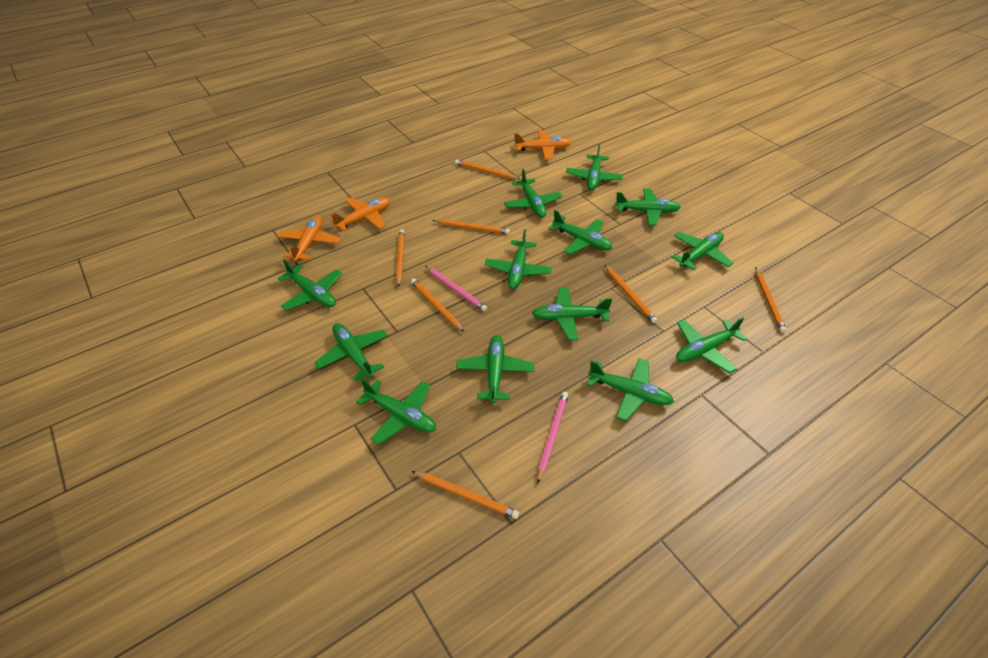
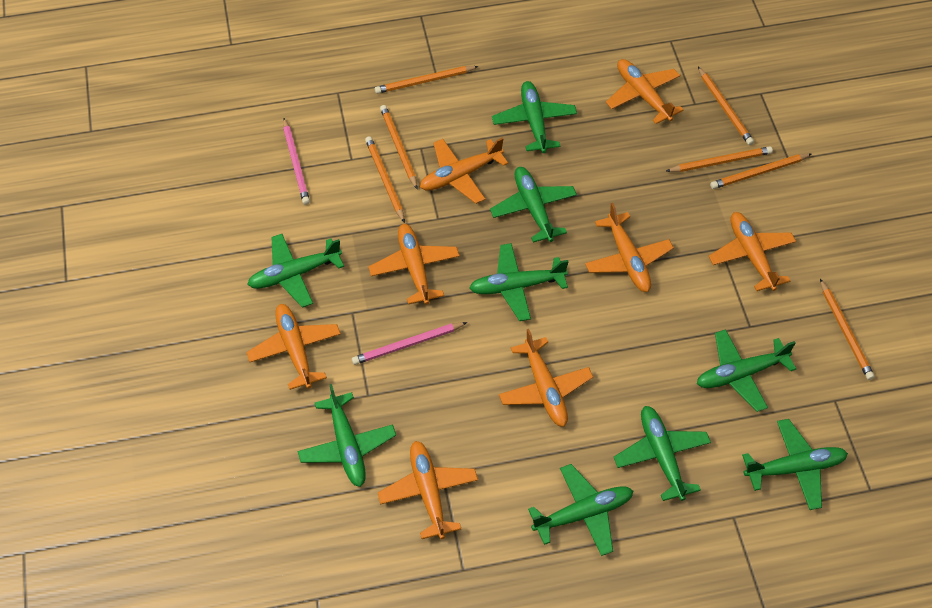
green plane: [278,259,342,311] [314,323,388,381] [356,378,436,444] [456,335,534,403] [485,229,552,289] [504,169,562,218] [532,287,612,340] [549,210,612,255] [566,144,623,190] [587,358,674,421] [615,188,681,226] [672,232,733,271] [676,317,748,373] = 13 -> [247,234,344,308] [297,384,396,487] [469,243,569,321] [490,167,577,242] [492,81,577,153] [528,464,633,556] [614,406,711,501] [697,329,796,412] [742,419,848,510] = 9
orange plane: [277,216,341,262] [330,197,390,231] [514,130,571,160] = 3 -> [246,304,341,390] [368,224,460,305] [378,441,478,539] [420,137,508,204] [499,329,593,427] [585,203,674,292] [606,59,683,124] [708,212,796,291] = 8

